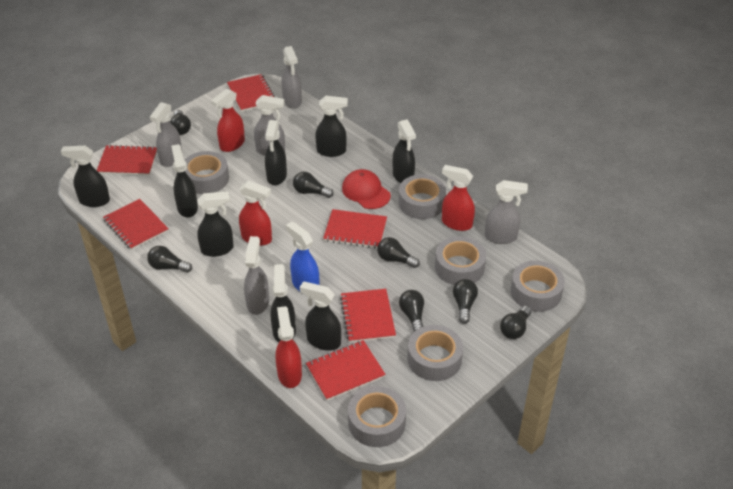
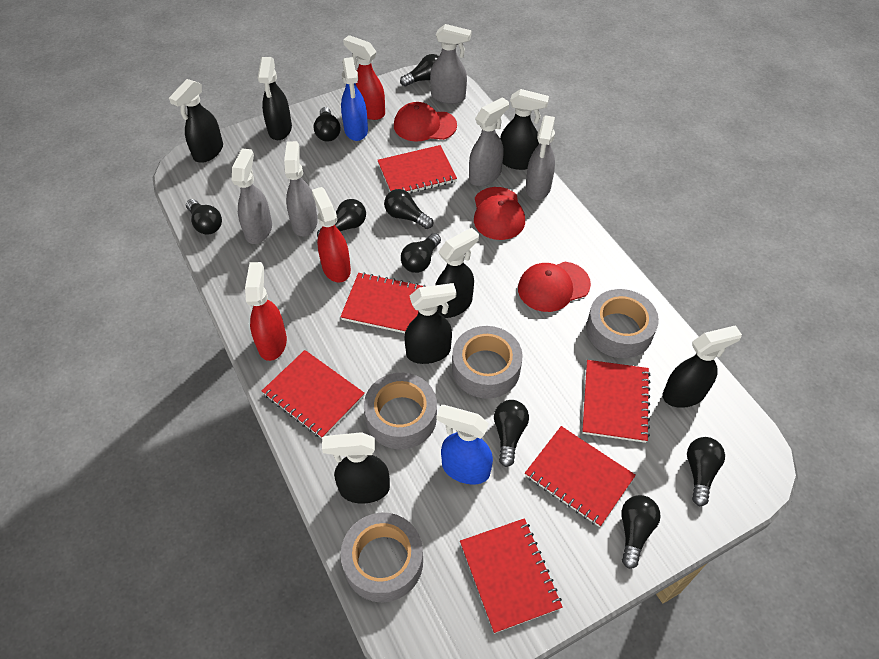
black light bulb: [147,246,192,273] [170,110,191,135] [293,172,334,198] [377,237,420,268] [399,290,424,332] [453,279,478,324] [500,306,532,339] = 7 -> [186,199,222,235] [314,107,340,142] [317,199,366,237] [384,189,433,229] [400,54,439,86] [401,233,441,273] [494,400,529,467] [621,495,661,569] [687,437,725,506] = 9
black spray bottle: [61,146,110,207] [171,144,198,217] [197,191,234,257] [265,120,287,185] [271,264,296,343] [300,281,341,351] [315,96,348,157] [393,119,416,183] = 8 -> [169,79,223,163] [258,57,292,140] [322,432,390,504] [404,283,456,364] [435,228,479,318] [500,89,549,170] [663,325,742,408] = 7
blue spray bottle: [286,221,319,291] = 1 -> [341,57,368,141] [437,405,493,485] = 2
grey tape: [184,151,229,194] [348,386,406,447] [398,174,446,219] [407,325,463,381] [435,236,486,285] [511,260,565,312] = 6 -> [341,512,423,602] [364,373,437,449] [452,326,523,399] [586,289,659,358] = 4
red cap: [342,169,391,209] = 1 -> [394,102,457,141] [474,187,525,240] [518,262,591,312] = 3
red spray bottle: [211,89,245,152] [239,181,272,246] [276,306,302,388] [442,165,475,231] = 4 -> [245,262,287,361] [312,187,351,283] [343,35,385,120] = 3

